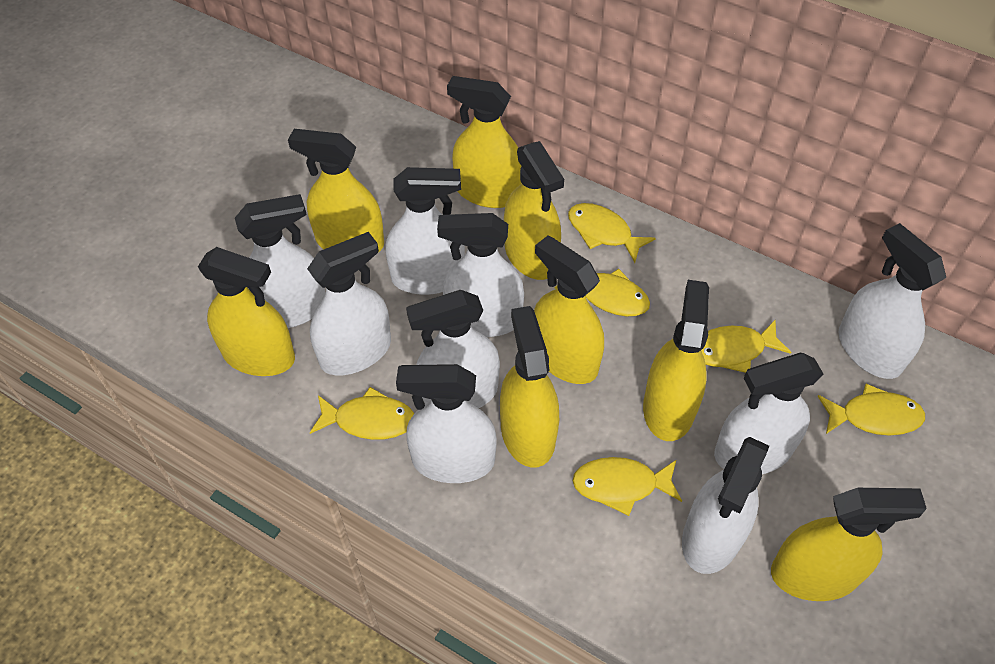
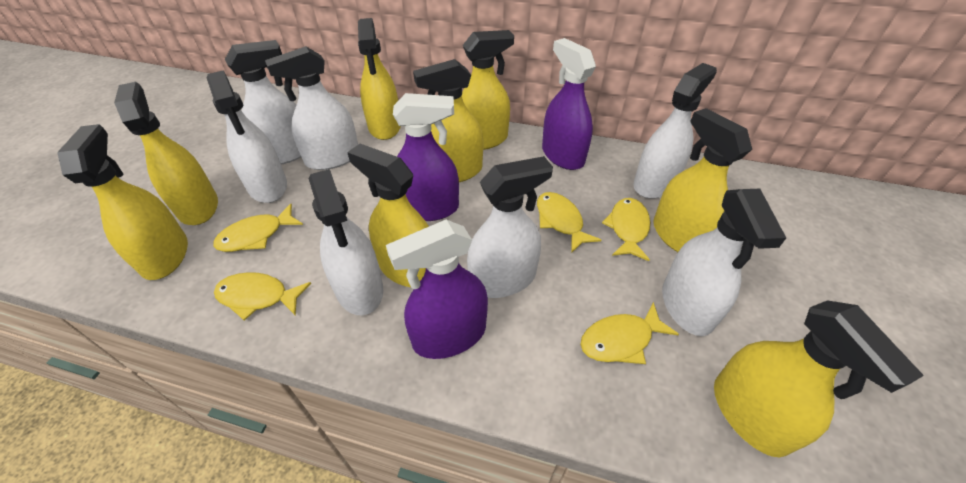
purple spray bottle: none = 0 -> [386,219,488,359] [393,93,459,221] [542,38,596,170] = 3
white spray bottle: [235,194,326,328] [307,232,391,375] [385,167,465,295] [396,364,497,483] [406,290,500,408] [437,213,524,337] [682,437,769,574] [714,353,823,474] [838,223,946,379] = 9 -> [206,70,287,203] [225,40,301,164] [265,46,358,170] [308,169,383,315] [467,156,553,298] [634,63,717,199] [662,189,786,336] = 7
yellow fish: [310,387,414,440] [555,269,650,317] [568,203,656,263] [573,457,682,516] [701,320,791,373] [818,384,925,436] = 6 -> [213,204,303,252] [214,272,311,320] [537,192,601,253] [580,302,679,364] [602,198,650,261] = 5

